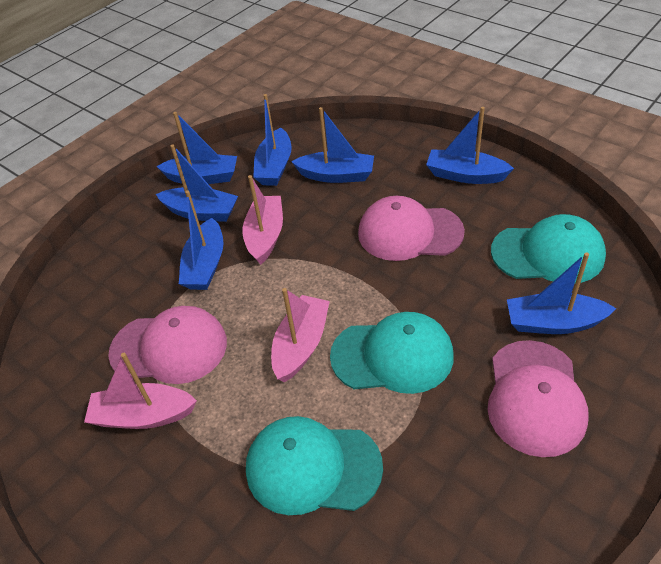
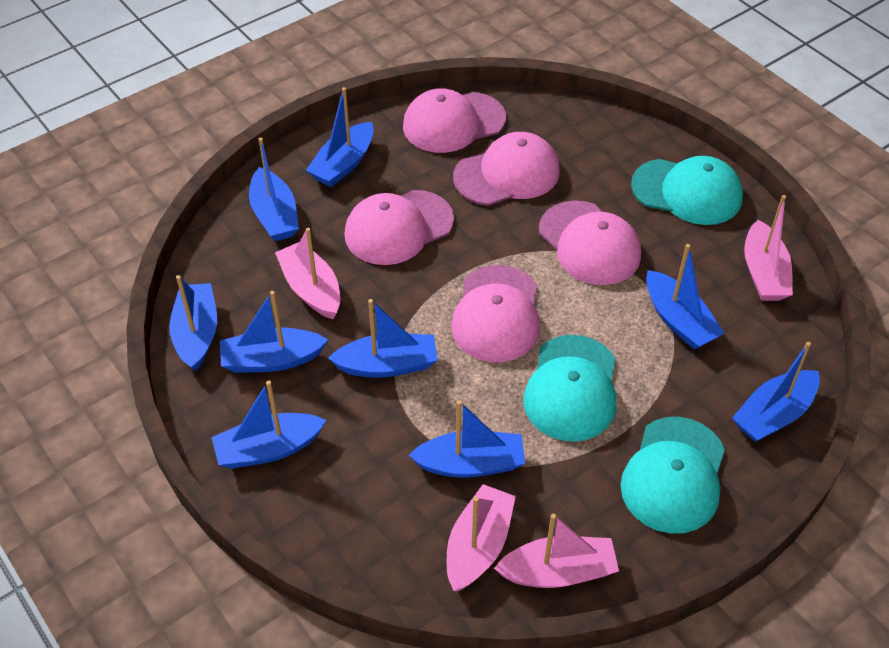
blue boat: [156,112,237,184] [156,144,238,222] [179,190,223,290] [253,94,292,186] [291,107,374,183] [426,107,514,184] [507,252,616,334] = 7 -> [169,275,217,371] [211,380,326,469] [220,291,328,373] [249,138,299,241] [306,87,374,187] [328,299,438,378] [408,400,525,478] [646,244,725,350] [732,342,820,442] = 9
pink boat: [84,353,197,429] [242,175,283,265] [271,288,330,382] = 3 -> [275,228,340,319] [447,484,516,591] [494,514,619,588] [744,195,793,301] = 4
pink cap: [108,306,227,384] [358,196,465,261] [488,340,588,457] = 3 -> [344,190,454,265] [403,88,506,153] [451,265,540,362] [453,132,560,206] [539,200,641,285] = 5

